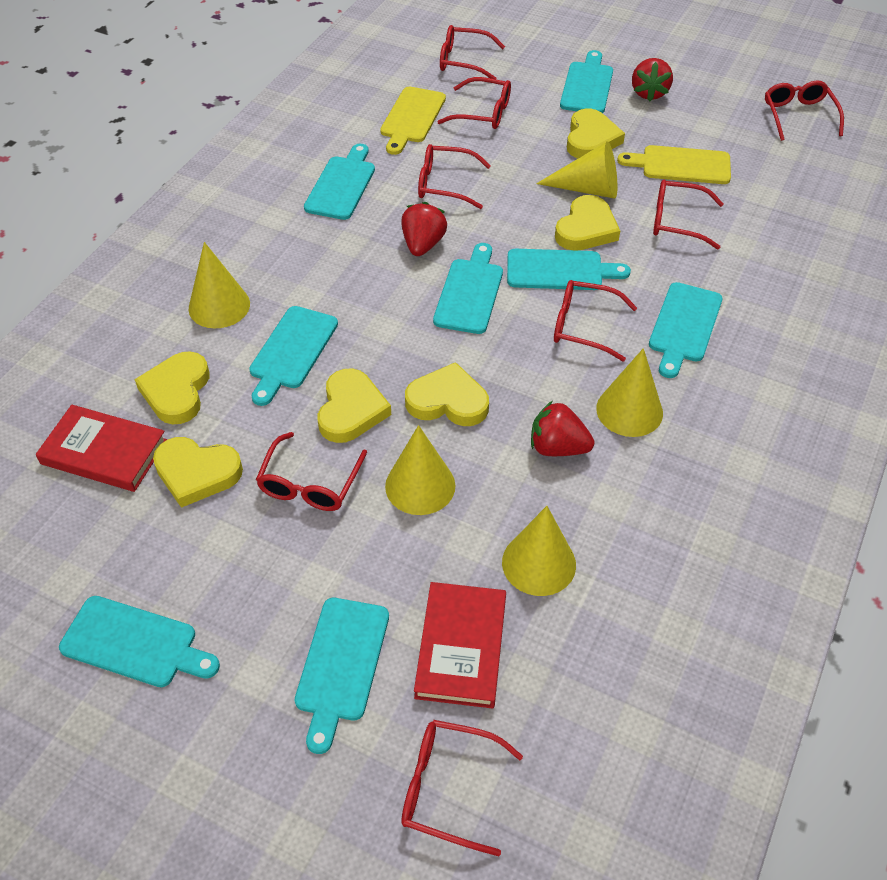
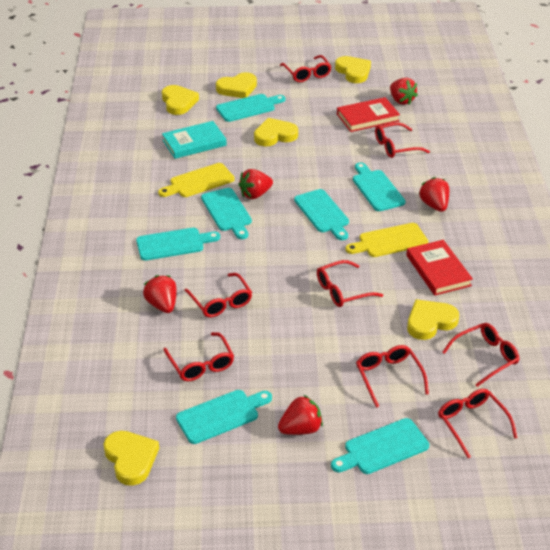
red strawberry: [401,202,447,256] [531,401,594,456] [632,58,673,101] = 3 -> [143,275,177,313] [238,169,273,199] [278,395,323,435] [390,78,418,105] [419,177,449,212] = 5
turquoise book: none = 0 -> [162,121,227,159] = 1
turquoise cutting board: [59,596,220,687] [249,306,338,406] [295,598,389,754] [304,144,375,220] [433,243,503,334] [507,249,631,290] [560,50,613,113] [649,282,723,378] = 8 -> [136,228,220,261] [176,390,272,444] [201,188,252,239] [216,94,285,122] [294,189,349,240] [331,418,429,474] [353,162,405,211] = 7
yellow cone: [188,242,250,329] [385,425,455,515] [502,506,576,596] [536,141,618,199] [596,348,663,437] = 5 -> none = 0

